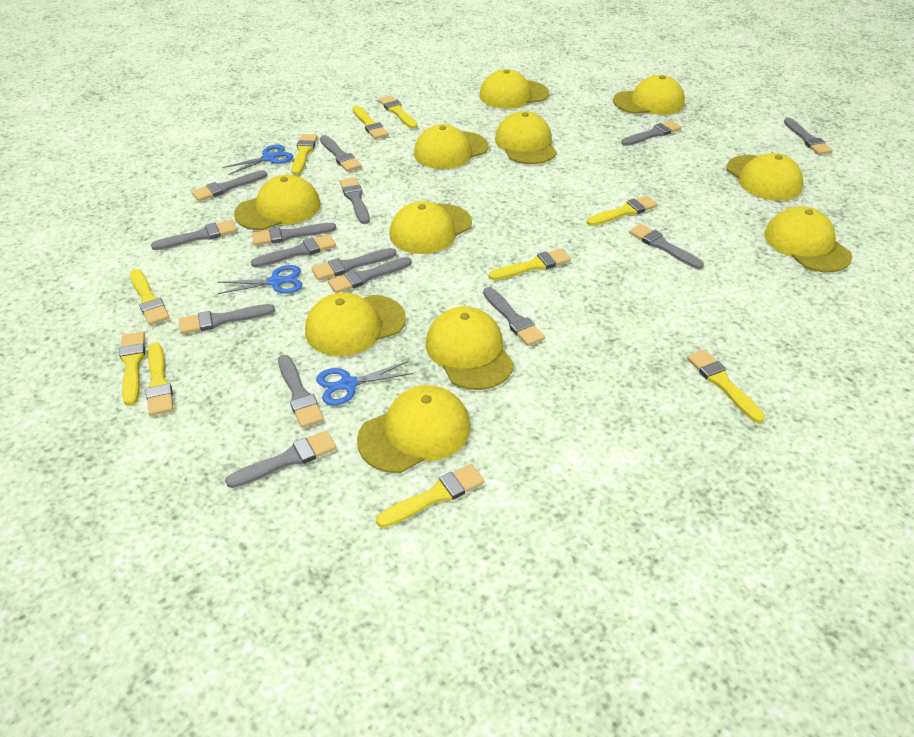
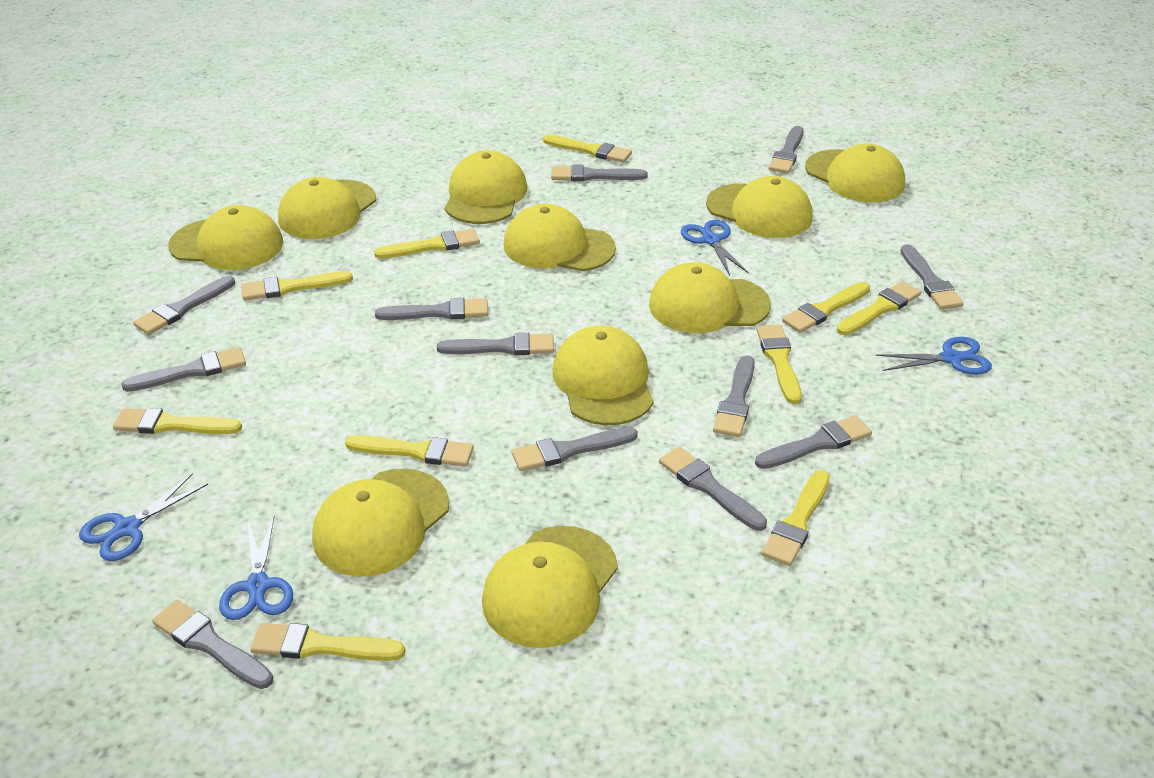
blue scissors: [218,265,302,294] [222,144,293,175] [316,361,413,405] = 3 -> [79,473,208,561] [219,515,293,620] [681,220,749,276] [876,337,992,375] = 4
grey brush: [151,220,237,250] [179,304,275,334] [192,170,267,201] [225,431,336,488] [251,234,336,267] [252,223,336,246] [278,355,324,428] [312,248,396,280] [320,135,362,172] [328,257,412,293] [340,178,370,224] [483,287,545,346] [621,121,681,146] [629,224,704,269] [784,118,833,155] = 15 -> [121,347,246,392] [133,276,235,335] [152,600,273,689] [375,298,488,320] [437,333,554,356] [511,427,638,471] [551,165,648,181] [659,447,767,531] [713,355,755,437] [755,415,872,469] [768,126,804,174] [900,244,964,309] = 12
yellow cap: [234,174,321,230] [305,293,406,356] [357,385,471,473] [389,201,472,254] [414,124,489,169] [426,306,514,390] [479,69,549,109] [495,111,557,164] [613,75,685,115] [726,153,803,201] [764,207,852,272] = 11 -> [168,205,283,270] [278,177,376,239] [312,469,449,577] [445,151,527,224] [482,526,618,648] [503,204,616,271] [553,326,654,425] [649,262,771,333] [706,176,813,238] [805,144,905,202] = 10

